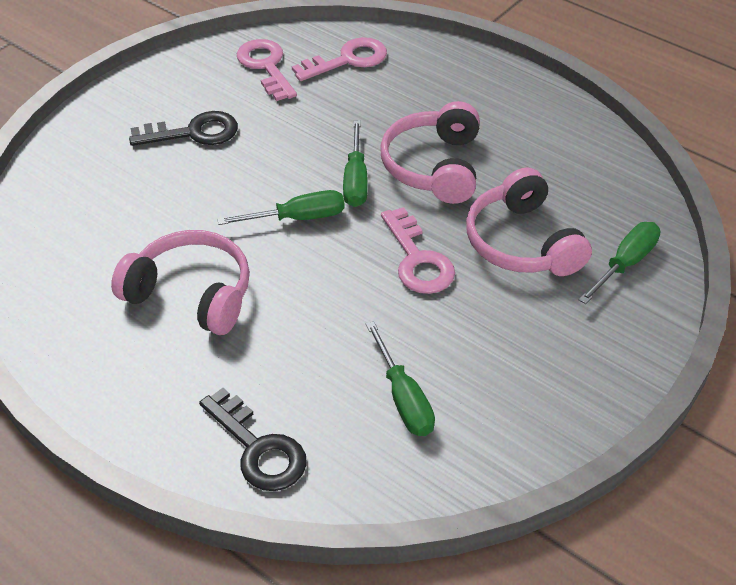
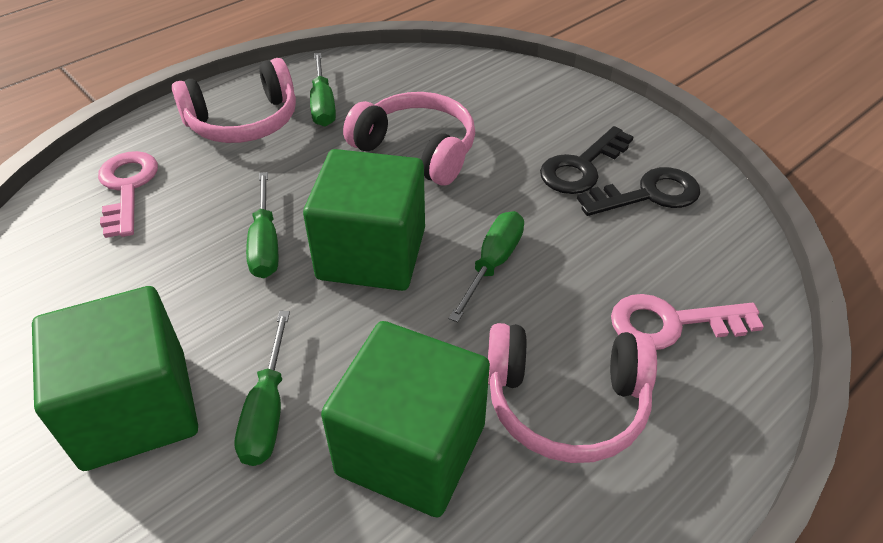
green cube: none = 0 -> [32,286,198,471] [303,149,425,291] [321,321,490,518] = 3
pink key: [237,39,297,101] [292,37,387,81] [381,207,455,294] = 3 -> [98,151,158,238] [611,294,764,350] = 2

